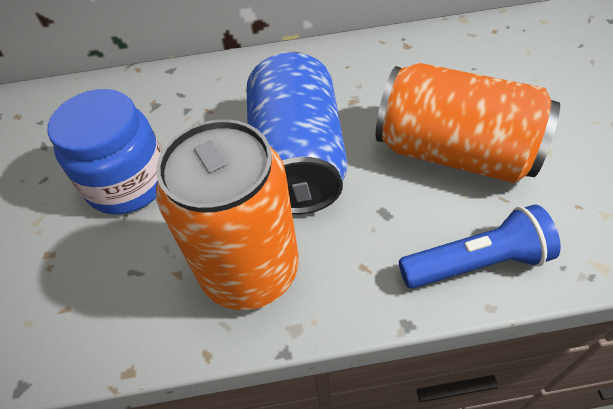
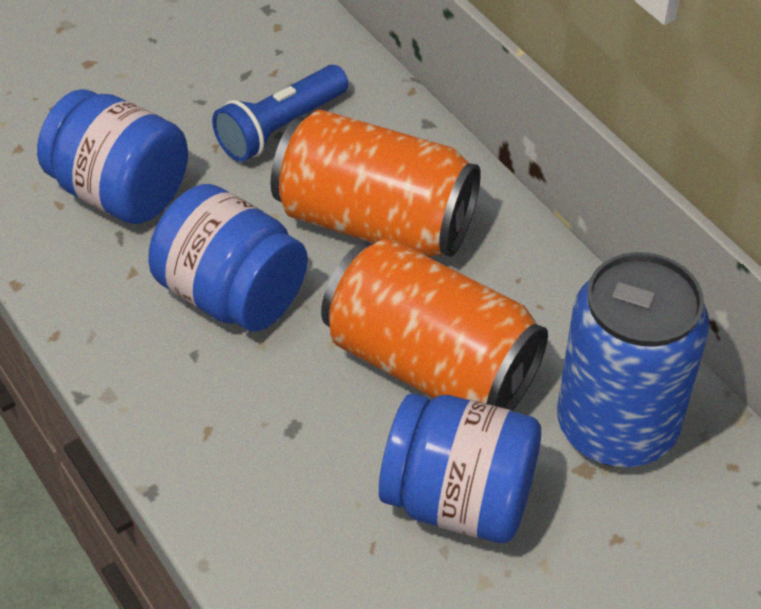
blue jar: [47,89,162,214] = 1 -> [37,89,188,224] [148,184,308,332] [379,393,541,543] = 3

